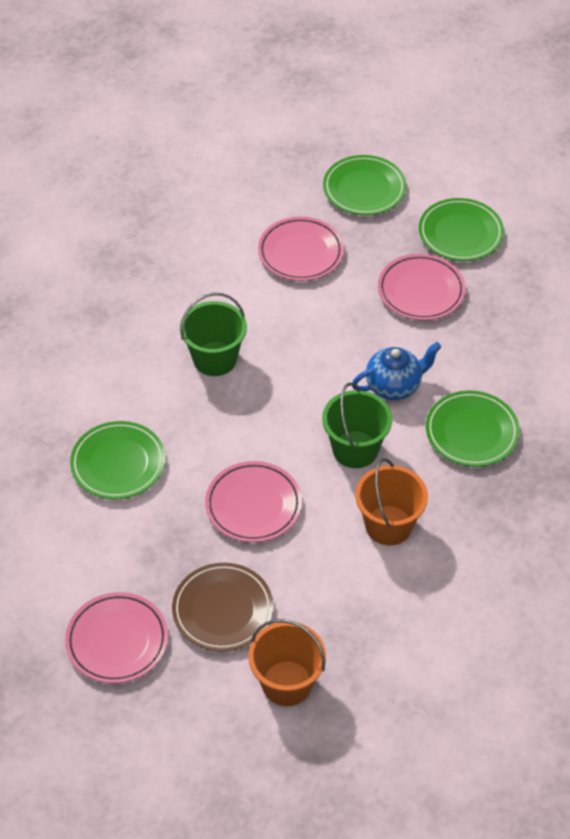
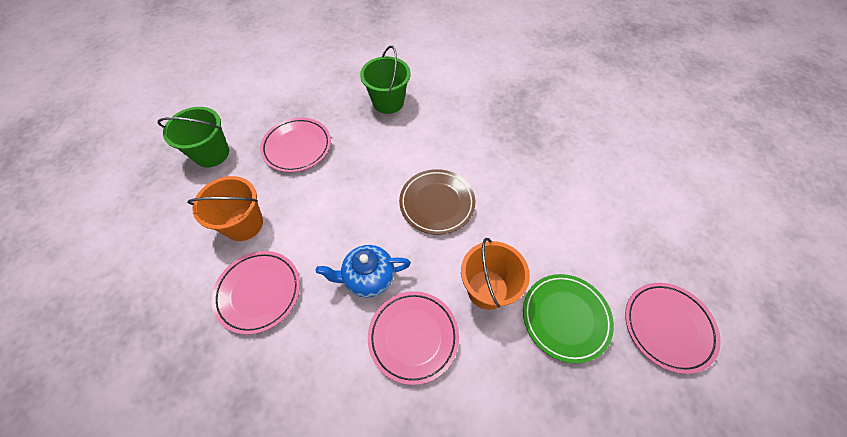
green plate: [70,421,165,499] [323,155,406,215] [419,198,504,261] [426,391,520,467] = 4 -> [523,274,614,363] = 1

